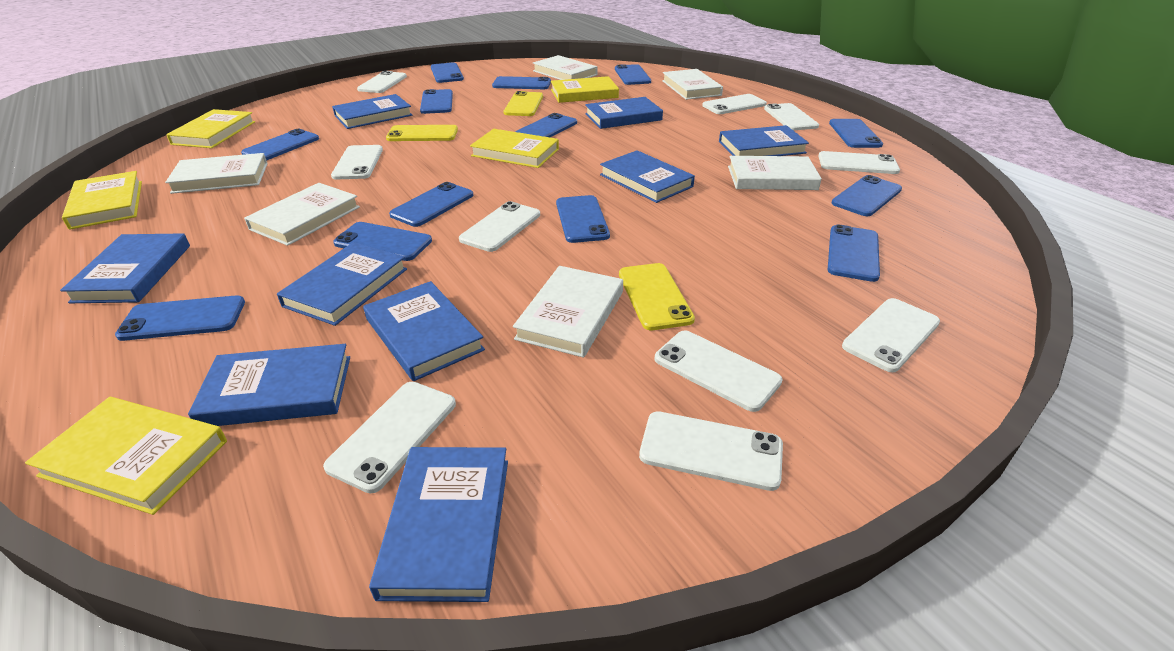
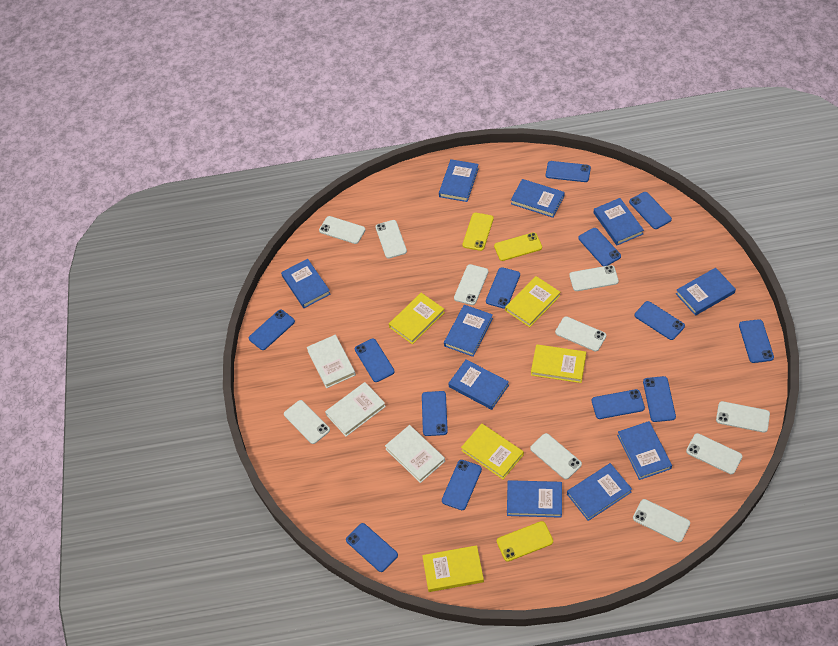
blue book: [60,233,190,303] [188,344,350,426] [277,242,407,326] [332,94,412,129] [363,281,485,381] [369,447,508,602] [585,97,663,129] [600,150,695,203] [719,125,809,156] = 9 -> [281,259,330,308] [439,159,479,202] [444,305,493,357] [449,359,509,410] [507,480,562,518] [511,179,565,218] [567,463,632,521] [593,198,644,245] [617,421,672,480] [676,268,736,316] = 10
white book: [165,153,268,194] [244,183,360,246] [513,266,623,358] [533,55,598,80] [662,69,723,100] [728,156,822,190] = 6 -> [307,335,356,388] [325,382,386,437] [385,425,445,483] = 3

